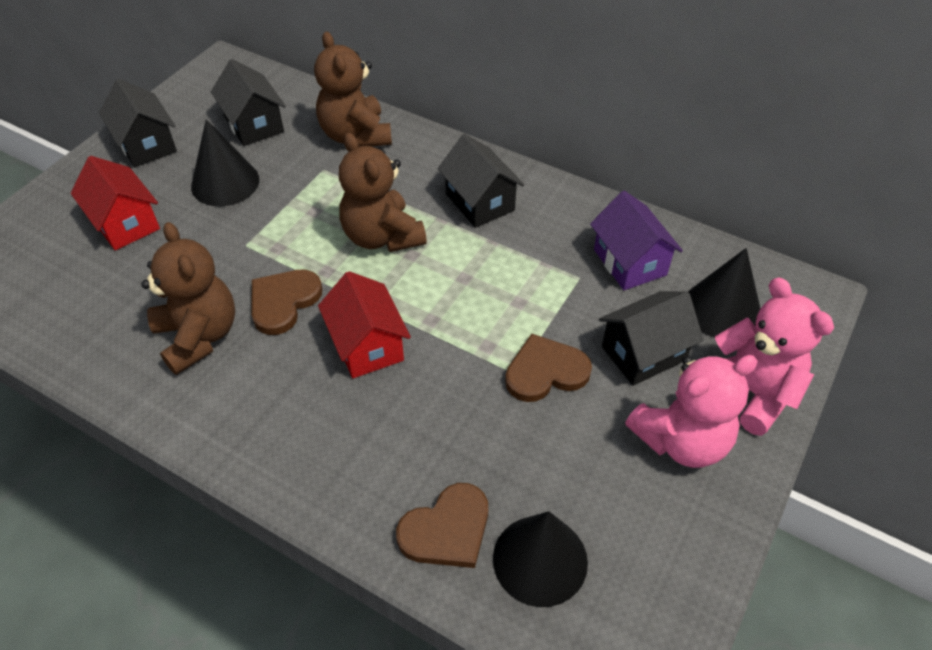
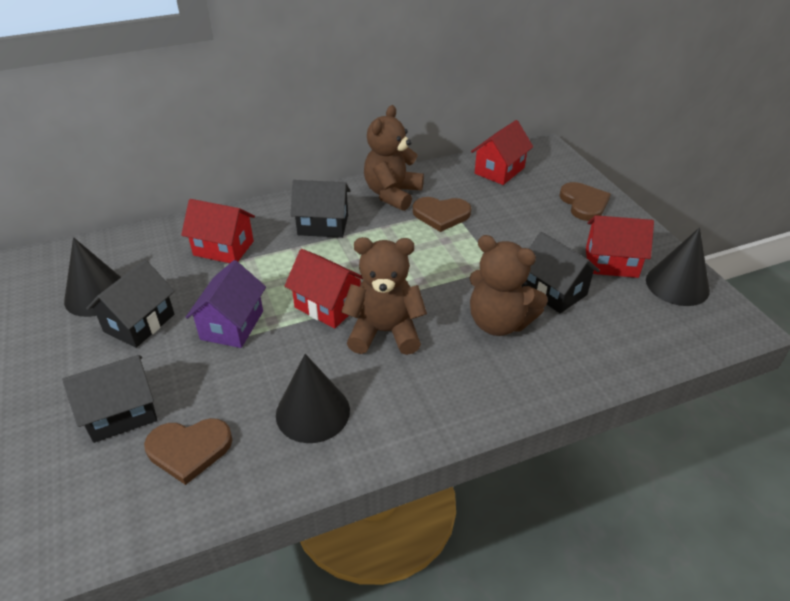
pink teddy bear: [625,354,758,468] [715,277,834,436] = 2 -> none = 0
red house: [71,156,160,250] [318,271,411,378] = 2 -> [181,199,255,263] [285,249,364,328] [471,120,533,185] [586,215,654,278] = 4

